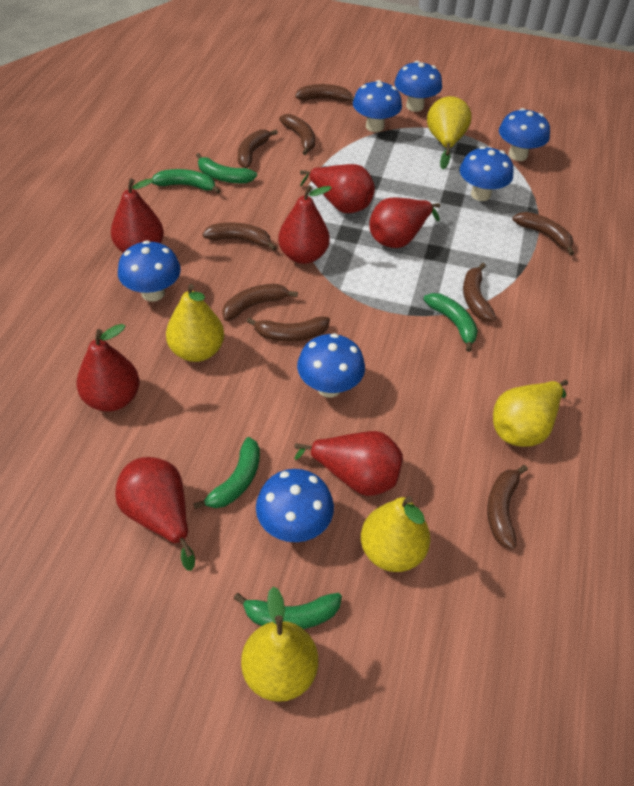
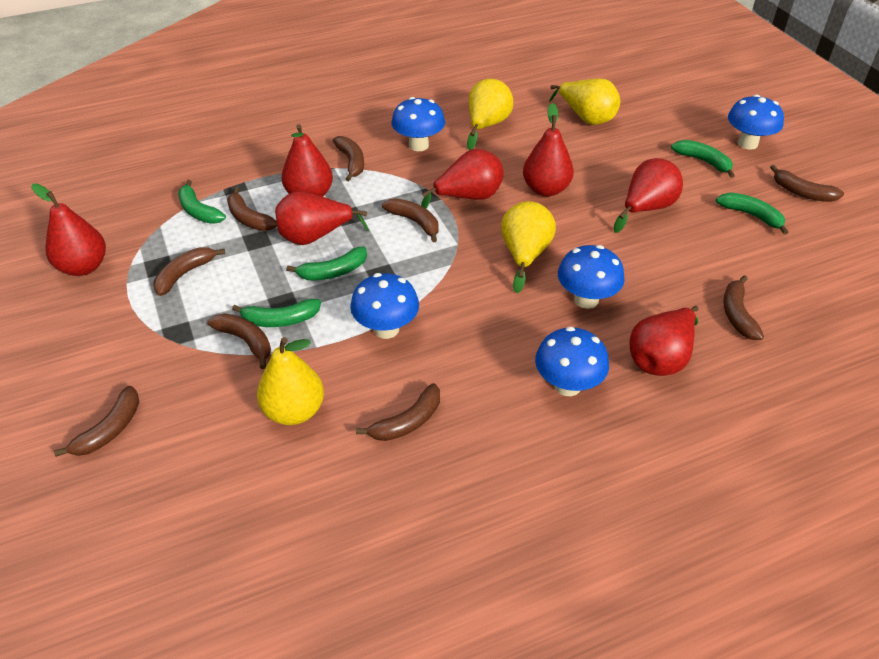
blue mushroom: [118,240,181,301] [256,469,334,542] [297,333,365,398] [353,80,402,132] [395,61,442,112] [460,146,513,201] [499,108,550,161] = 7 -> [350,273,419,339] [391,97,445,151] [535,327,609,396] [558,245,625,309] [728,95,784,149] = 5
yellow pear: [166,284,224,362] [241,587,318,702] [361,496,430,572] [427,96,471,169] [493,380,568,447] = 5 -> [257,337,324,425] [467,79,513,150] [501,201,556,293] [549,79,620,125] = 4

